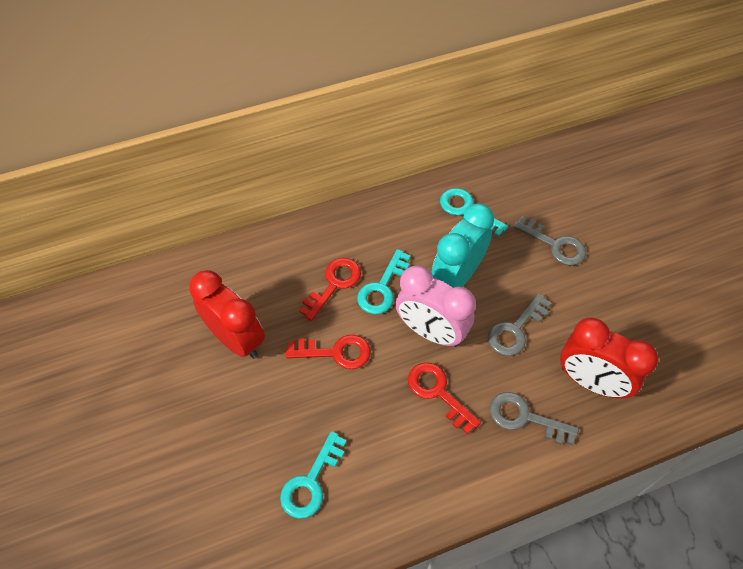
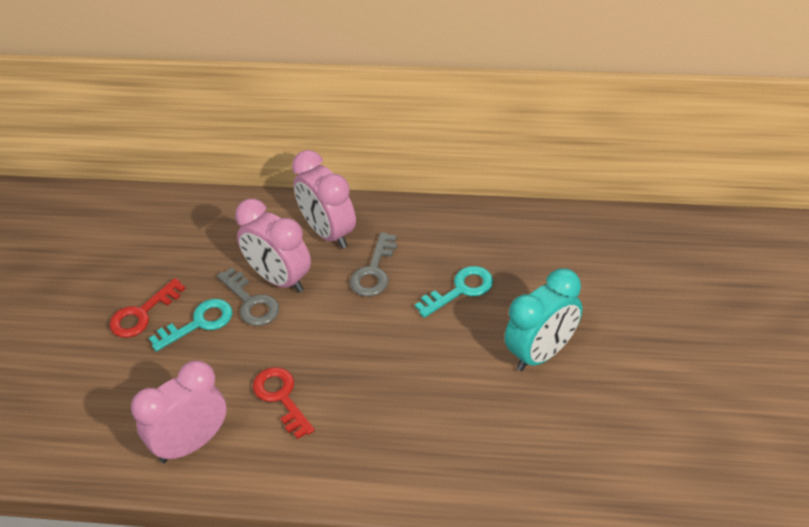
grey key: [488,293,552,356] [490,392,579,445] [513,216,586,266] = 3 -> [217,267,279,326] [350,232,397,296] = 2
pink clock: [395,265,476,347] = 1 -> [131,361,227,463] [235,199,311,293] [292,150,356,249] = 3
red clock: [189,270,265,359] [560,318,658,398] = 2 -> none = 0
red key: [286,335,371,369] [299,258,361,321] [408,362,481,434] = 3 -> [109,278,186,338] [253,367,315,439] = 2
turquoise key: [280,431,347,519] [357,249,411,314] [440,188,508,237] = 3 -> [149,299,232,352] [415,266,493,318] = 2

